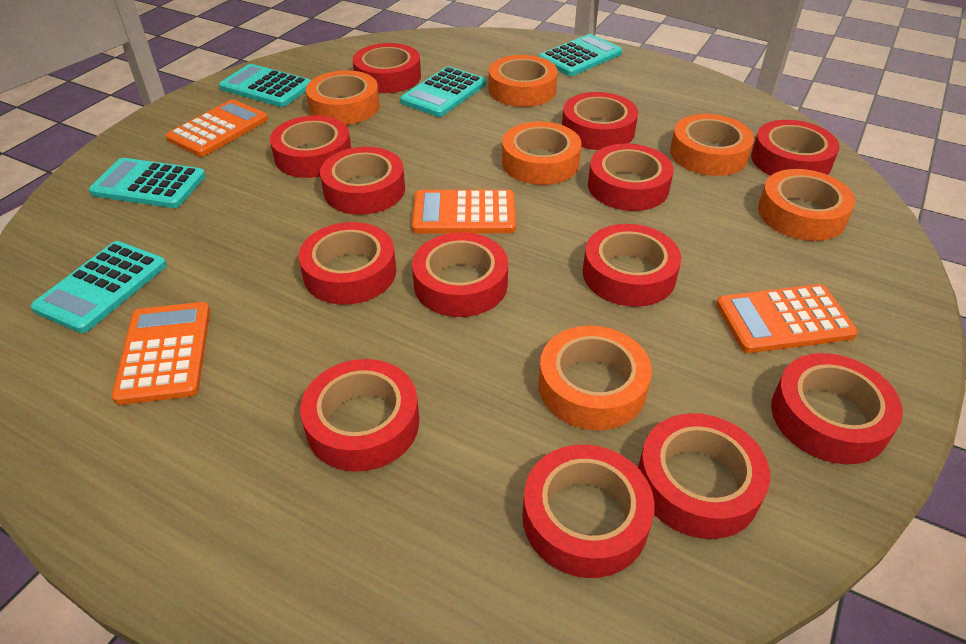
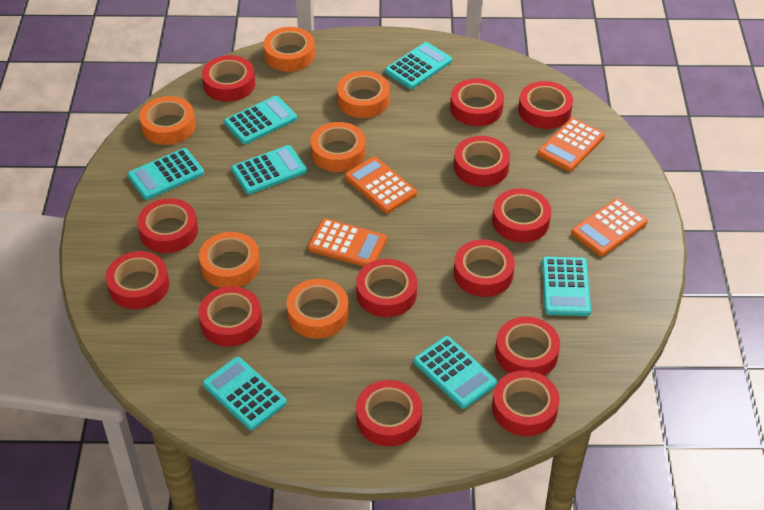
turquoise calculator: [31,241,167,333] [89,158,206,208] [219,64,311,107] [400,66,486,117] [539,34,622,76] = 5 -> [127,148,204,200] [203,357,287,430] [224,96,297,144] [231,145,307,194] [385,42,452,89] [414,336,497,409] [542,257,591,316] = 7

